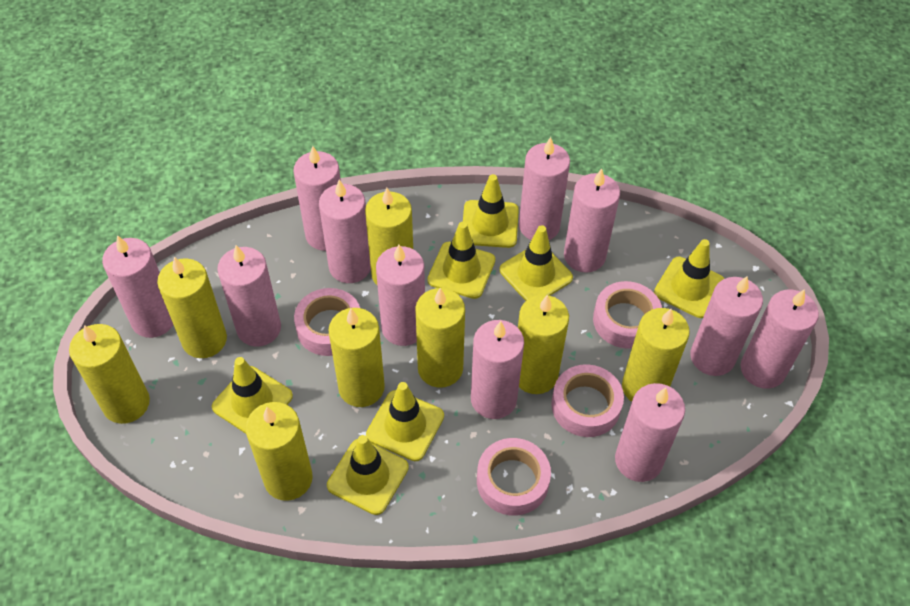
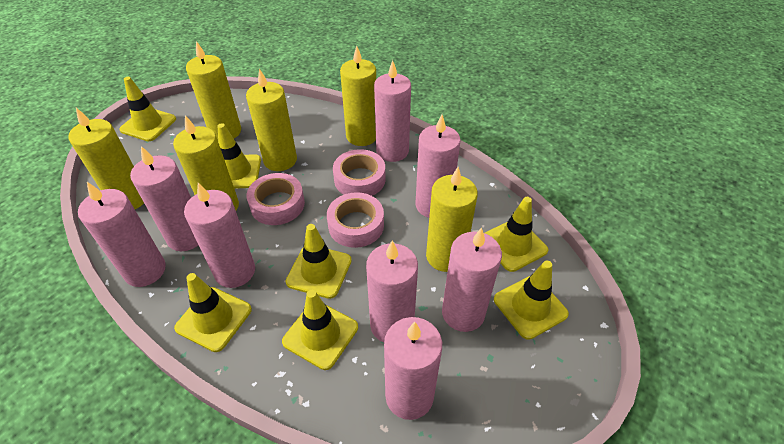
pink candle: [102,235,173,338] [217,245,281,347] [294,146,341,251] [319,180,371,283] [376,245,425,346] [471,320,524,419] [519,137,570,240] [564,169,620,273] [615,383,685,482] [690,276,763,376] [740,289,819,388] = 11 -> [78,182,166,287] [130,146,198,251] [184,183,255,288] [366,241,418,342] [374,60,411,162] [384,317,442,420] [415,115,461,218] [442,228,502,332] = 8
pink tape: [294,288,360,356] [477,438,551,516] [551,364,624,437] [593,281,662,349] = 4 -> [247,173,305,225] [327,192,384,248] [333,149,385,196] = 3
yellow candle: [69,324,150,424] [157,257,227,358] [245,402,313,501] [328,308,385,407] [365,188,413,285] [415,288,465,388] [518,295,569,394] [622,308,690,402] = 8 -> [68,108,144,209] [173,115,239,210] [186,41,241,140] [246,69,297,171] [340,46,376,146] [426,167,478,272] = 6

